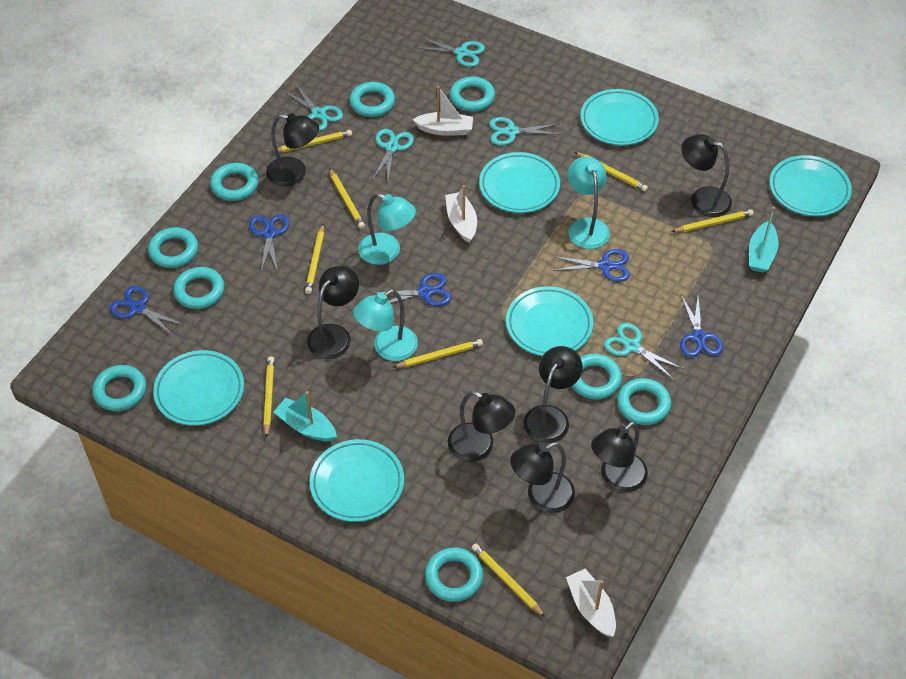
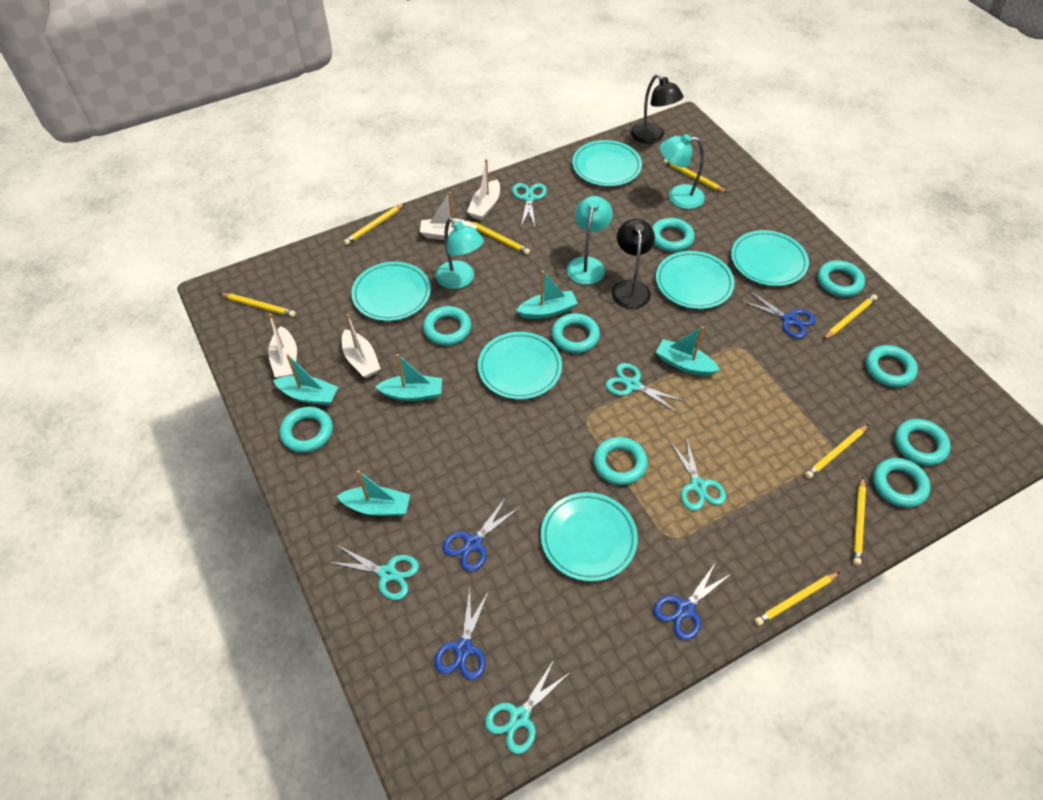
black lamp: [266,113,319,186] [307,266,359,359] [448,391,515,462] [510,442,575,513] [524,346,583,443] [591,421,648,492] [681,134,732,217] = 7 -> [612,219,655,309] [631,74,684,144] = 2
blue scissors: [110,286,184,336] [249,214,289,272] [371,273,451,306] [553,249,630,282] [680,295,723,357] = 5 -> [434,589,489,680] [442,497,520,572] [654,562,731,640] [742,291,816,339] = 4
turquoise boat: [274,391,337,441] [749,207,779,273] = 2 -> [273,354,338,406] [337,470,410,516] [375,354,442,401] [516,270,578,319] [656,326,720,376] = 5
white boat: [412,86,473,136] [445,185,477,243] [566,569,616,637] = 3 -> [268,313,297,378] [342,314,381,378] [420,192,478,240] [467,159,500,220] = 4

